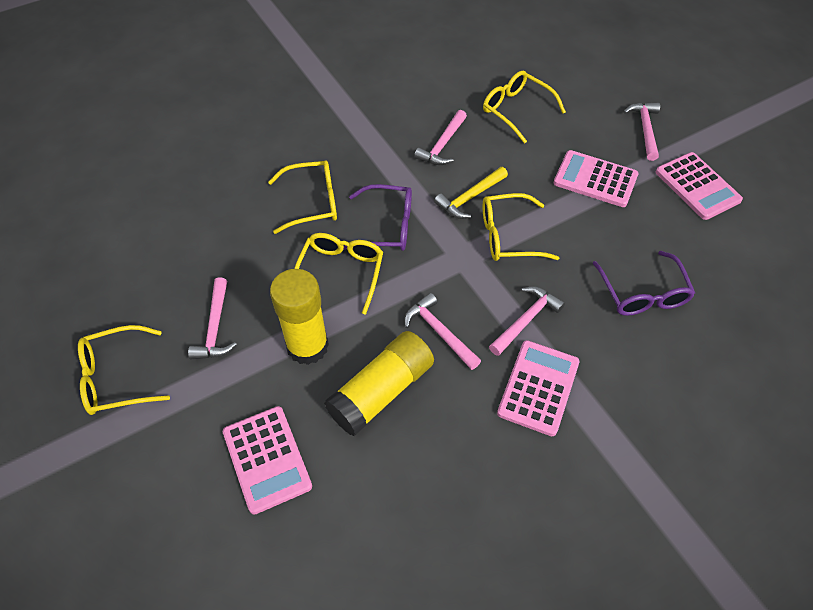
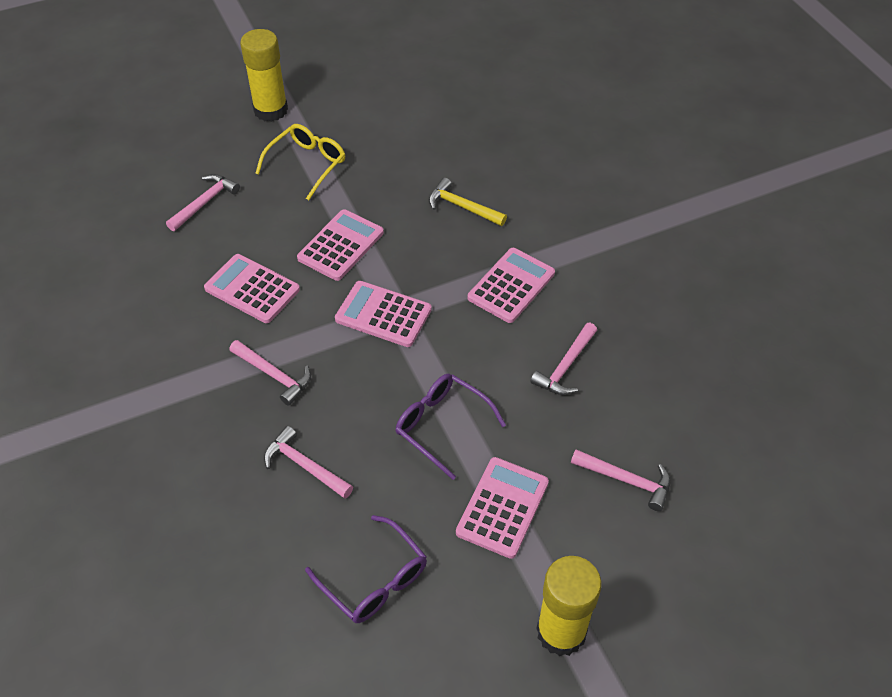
pink calculator: [223,406,312,515] [497,340,580,436] [554,150,639,207] [656,152,743,220] = 4 -> [204,254,300,323] [297,209,384,281] [335,281,432,347] [456,457,549,559] [468,248,555,323] = 5
yellow glasses: [78,325,170,415] [268,160,337,234] [294,233,383,315] [483,71,566,144] [483,193,559,261] = 5 -> [255,124,345,200] = 1

